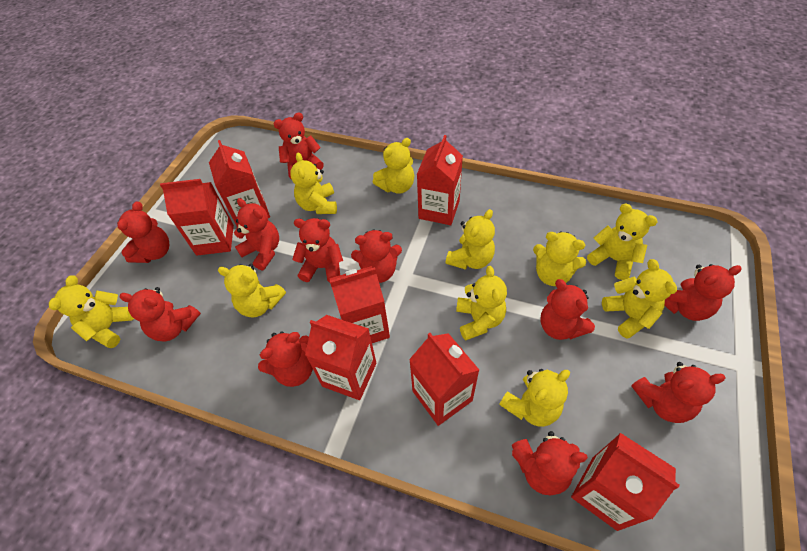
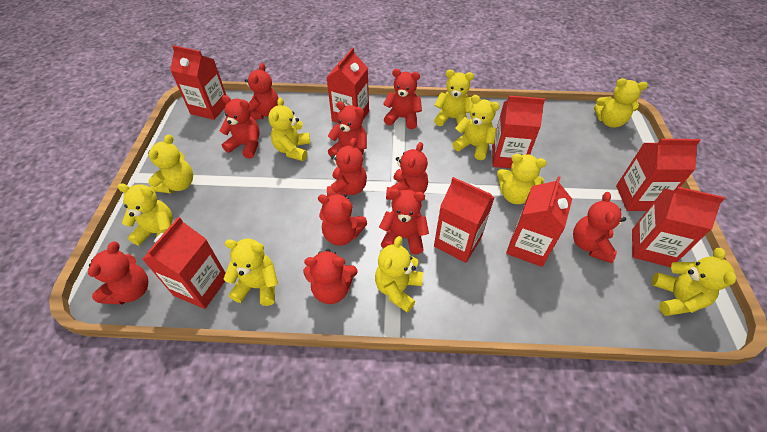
red carton: [160,179,234,256] [209,140,270,227] [305,315,377,400] [330,266,390,343] [409,333,479,426] [417,135,463,225] [571,433,680,531] = 7 -> [142,217,225,309] [170,45,226,120] [326,48,369,123] [434,177,495,263] [492,96,545,169] [506,176,572,267] [616,139,701,211] [632,187,725,267] = 8

